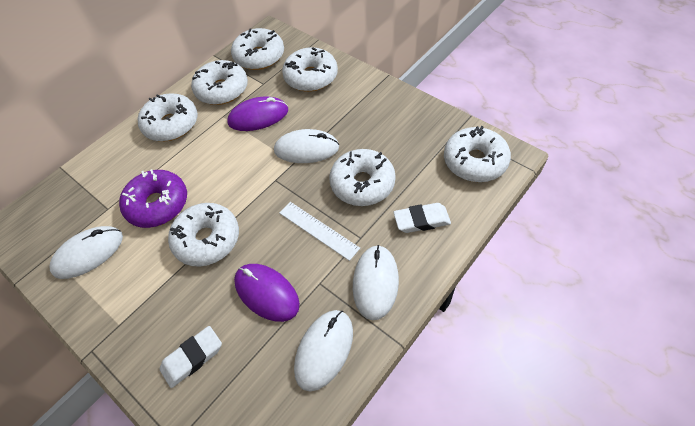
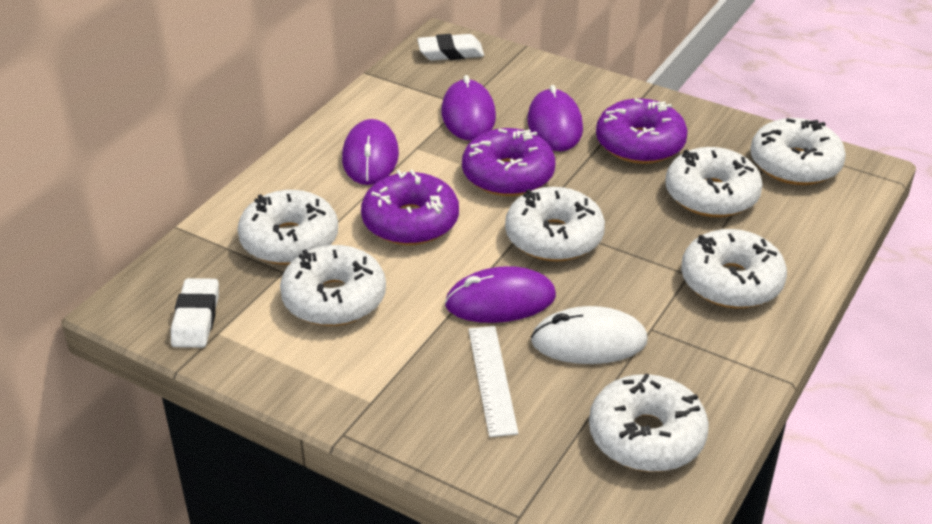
purple donut: [119,169,187,228] = 1 -> [361,169,459,245] [462,128,555,196] [596,98,688,164] = 3
purple mouse: [228,96,288,131] [234,264,300,322] = 2 -> [342,119,399,185] [442,75,496,141] [445,266,556,323] [527,85,583,151] = 4
white mouse: [49,226,123,279] [274,129,339,163] [294,310,353,391] [353,245,399,320] = 4 -> [531,306,648,364] = 1

